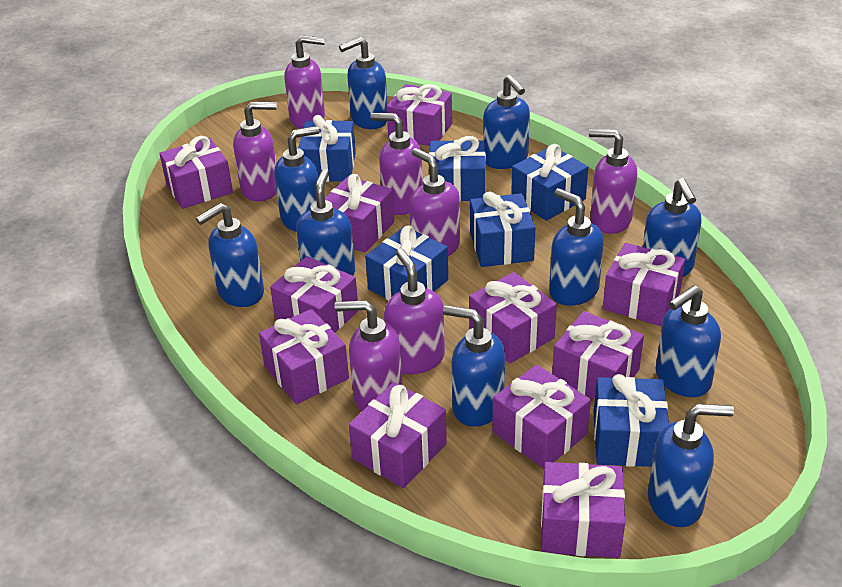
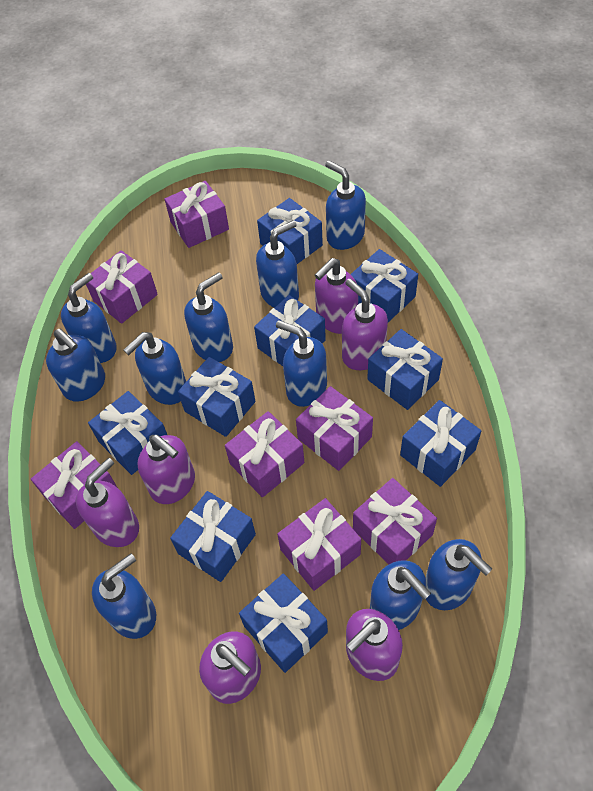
blue gift: [298,115,356,182] [365,226,448,301] [429,136,486,201] [470,192,536,267] [511,144,588,221] [593,374,669,467] = 6 -> [88,391,167,475] [170,491,256,582] [178,357,256,437] [239,573,328,673] [254,295,326,366] [257,198,323,264] [351,249,418,322] [367,329,443,410] [400,400,481,487] = 9
purple gift: [159,136,233,209] [259,309,349,404] [270,256,359,333] [325,174,394,253] [349,382,447,488] [386,84,452,146] [469,272,557,363] [492,365,591,468] [541,462,625,558] [552,311,644,399] [603,243,685,326] = 11 -> [31,441,118,529] [86,250,158,324] [165,181,229,248] [225,411,304,497] [277,498,361,591] [296,386,373,471] [353,478,437,564] = 7
purple soap dispenser: [233,101,277,201] [284,35,325,129] [334,300,402,411] [370,113,423,215] [384,249,445,374] [409,148,460,256] [589,129,637,234] = 7 -> [76,458,139,547] [137,435,195,504] [199,631,261,704] [315,258,358,334] [342,279,388,370] [346,609,403,681] = 6

